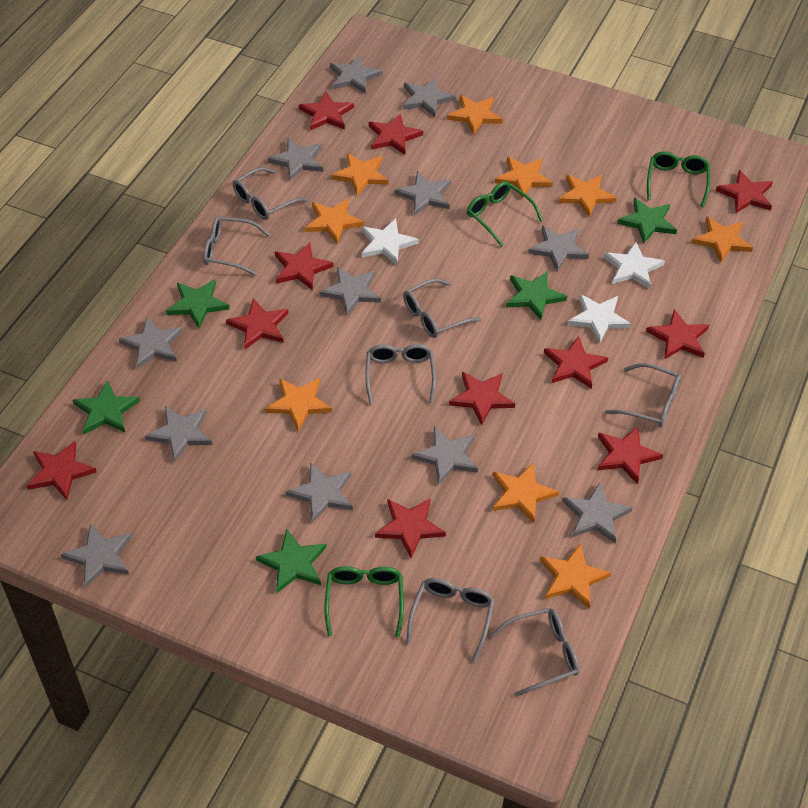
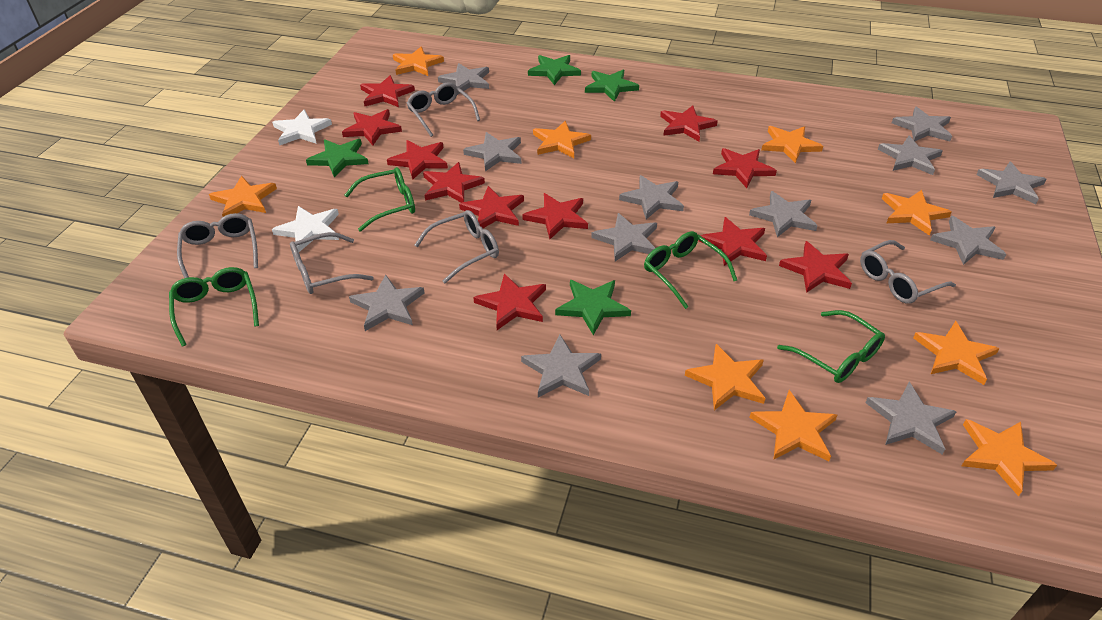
green glasses: [324,566,404,637] [467,181,543,247] [647,151,710,207] = 3 -> [169,267,259,347] [345,167,415,232] [644,231,737,309] [777,310,885,383] = 4
green star: [73,380,140,434] [166,279,230,329] [256,529,327,593] [506,271,567,320] [617,198,677,244] = 5 -> [306,139,369,178] [528,55,581,85] [555,280,631,335] [585,70,639,102] = 4
grey glasses: [203,216,270,276] [233,167,308,220] [366,344,436,404] [403,278,481,338] [407,578,495,661] [491,608,579,697] [605,363,681,427] = 7 -> [177,213,258,278] [290,232,374,294] [406,82,480,137] [415,210,499,284] [860,240,956,304] = 5
white star: [361,219,419,265] [567,294,631,344] [603,242,665,289] = 3 -> [272,110,332,145] [272,206,339,252] = 2

